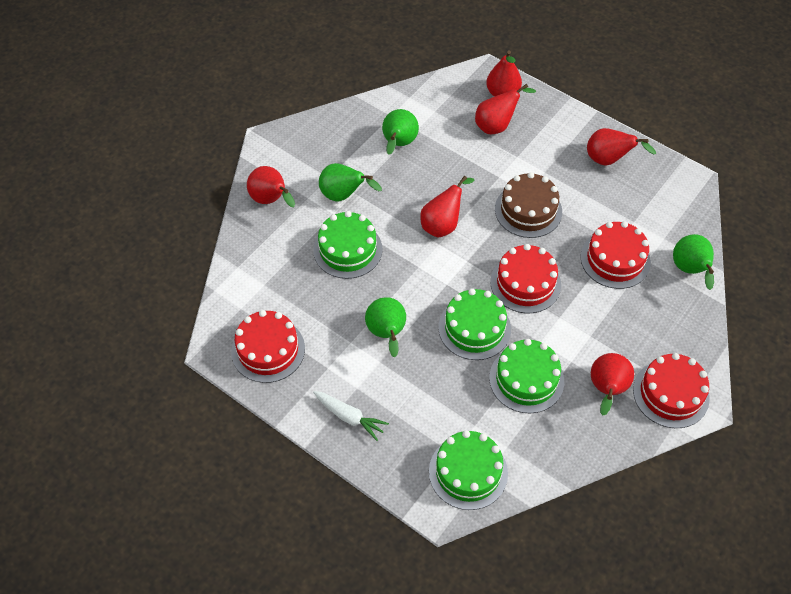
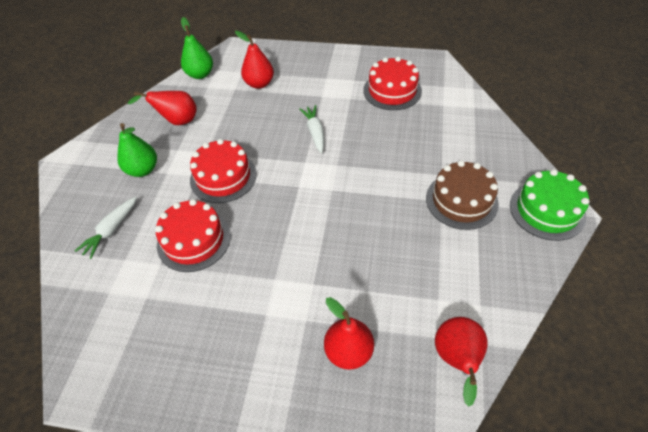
green cake: [313,211,383,279] [429,430,508,510] [439,288,511,360] [489,339,564,413] = 4 -> [510,169,589,241] = 1
green pear: [319,163,382,201] [365,297,406,358] [382,109,419,155] [673,234,714,290] = 4 -> [117,123,157,177] [181,17,213,79] = 2
red cake: [231,310,305,383] [490,244,561,313] [581,221,651,289] [633,353,710,428] = 4 -> [155,199,231,272] [190,139,257,203] [363,57,422,110] = 3
red pear: [247,166,295,207] [420,176,474,238] [475,84,536,134] [486,50,522,97] [587,128,656,166] [591,353,634,416] = 6 -> [128,91,197,125] [235,31,274,89] [324,297,374,370] [435,317,488,406] = 4
white carrot: [313,391,389,441] = 1 -> [75,197,137,259] [299,105,324,154] = 2

